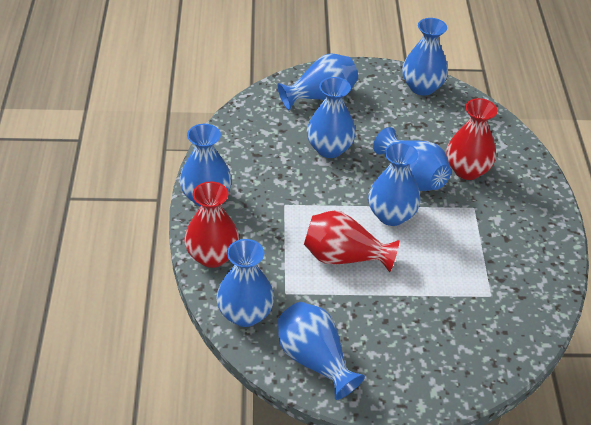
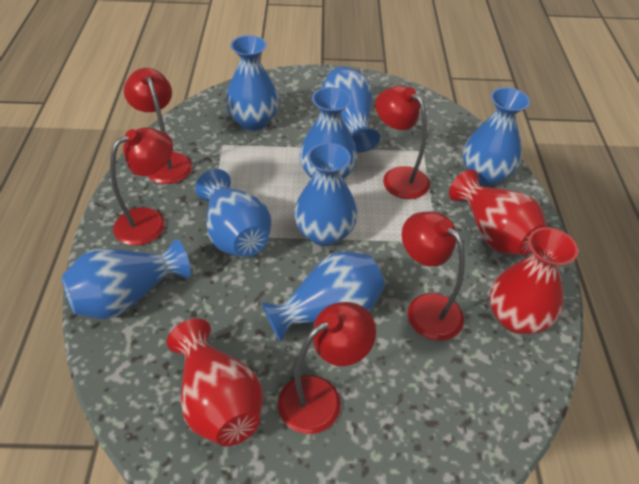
red lamp: none = 0 -> [110,127,173,246] [124,68,192,184] [278,302,376,434] [375,85,430,199] [402,212,465,341] = 5

